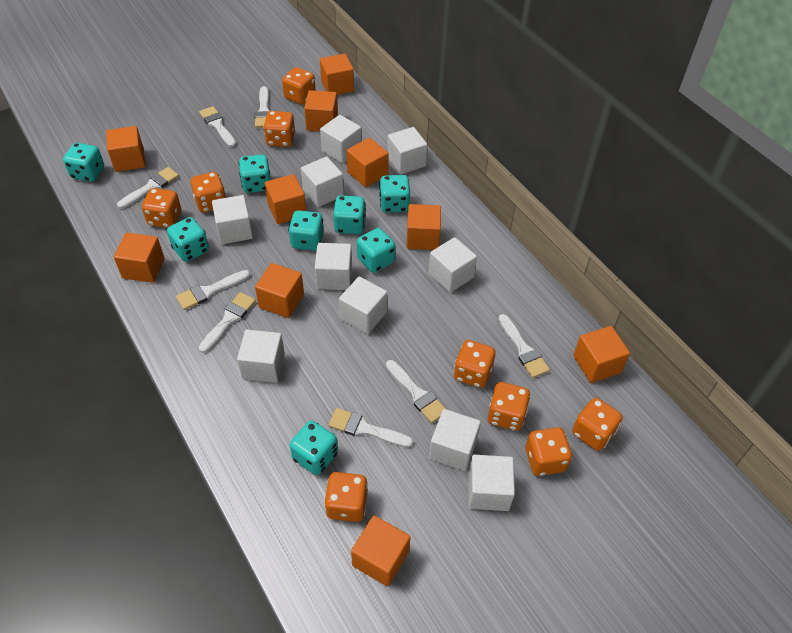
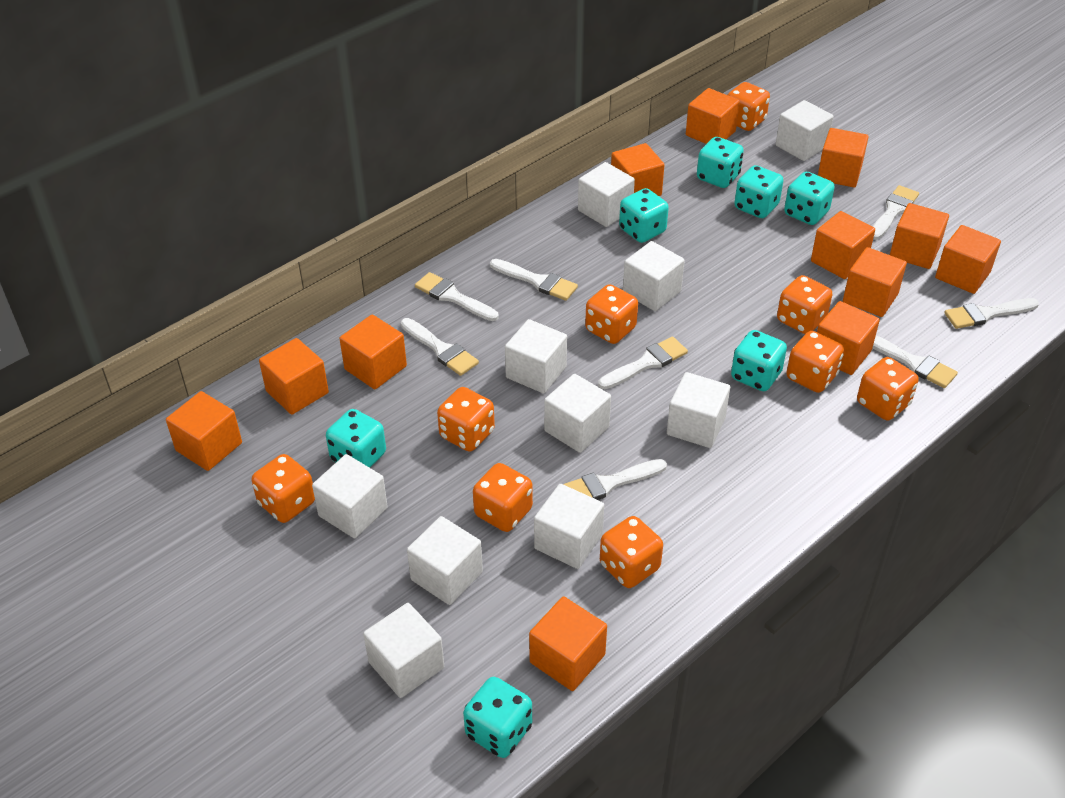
orange cube: [106,126,145,172] [114,233,165,283] [255,263,304,318] [265,174,306,224] [304,90,338,131] [320,54,354,95] [347,138,389,187] [351,515,410,587] [406,204,441,250] [573,326,630,383] = 10 -> [166,391,242,471] [259,338,329,415] [339,314,407,389] [529,596,607,691] [611,143,664,196] [686,88,740,144] [811,211,875,279] [817,301,880,375] [818,128,869,187] [843,247,907,317] [890,203,949,269] [935,225,1001,294] = 12
turquoise dice: [63,143,104,182] [167,217,209,262] [239,155,271,193] [288,210,324,251] [290,421,338,475] [333,195,366,234] [357,228,396,273] [379,175,410,213] = 8 -> [326,409,386,468] [463,677,532,758] [619,188,669,243] [697,137,744,188] [731,330,787,391] [734,165,784,218] [784,172,835,225] = 7

